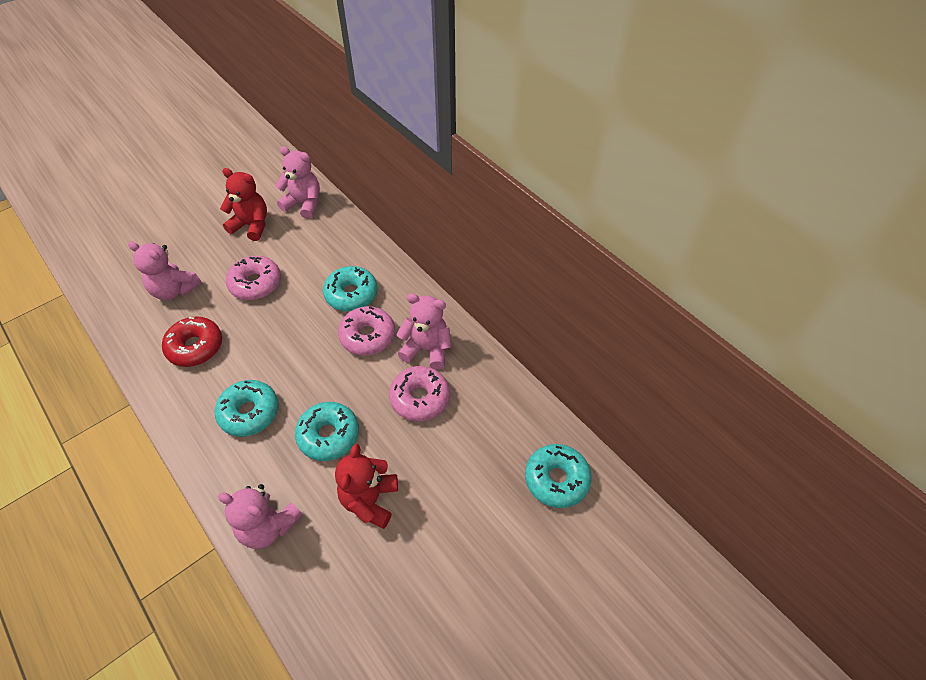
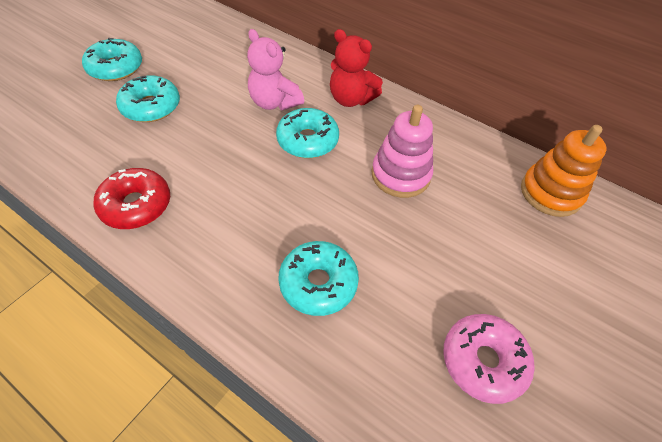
orange stacking toy: none = 0 -> [521,125,606,217] = 1
pink donut: [226,256,281,300] [338,306,395,356] [389,366,450,421] = 3 -> [443,314,535,404] = 1
pink stacking toy: none = 0 -> [372,105,433,198] = 1
pink teddy bear: [128,241,202,300] [218,484,303,549] [275,146,320,219] [396,293,451,369] = 4 -> [247,29,304,110] = 1
red teddy bear: [220,168,267,241] [335,444,398,529] = 2 -> [330,29,383,107] = 1

